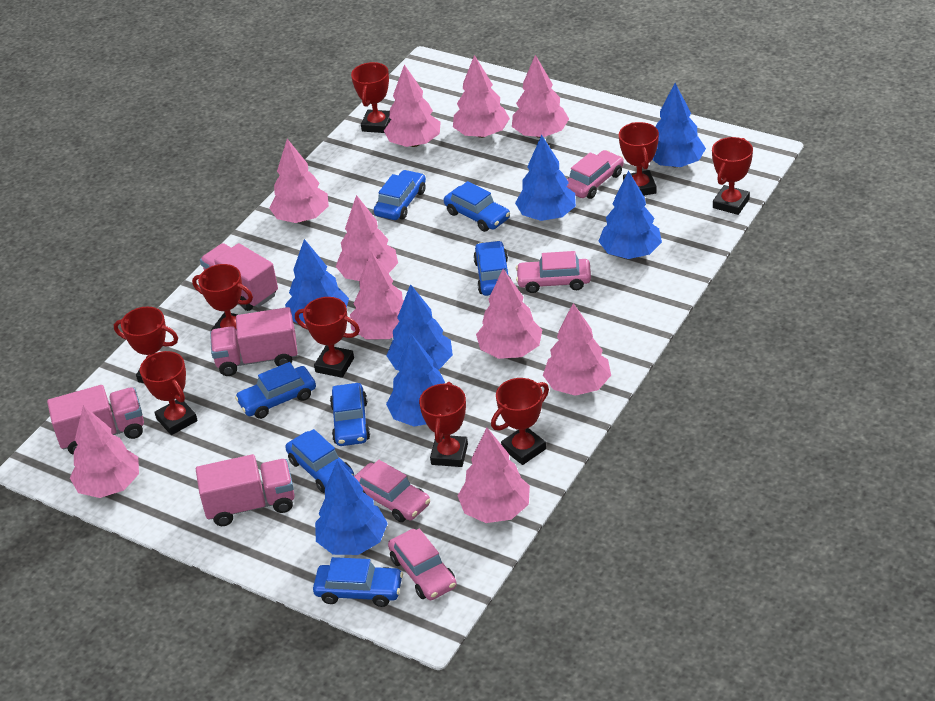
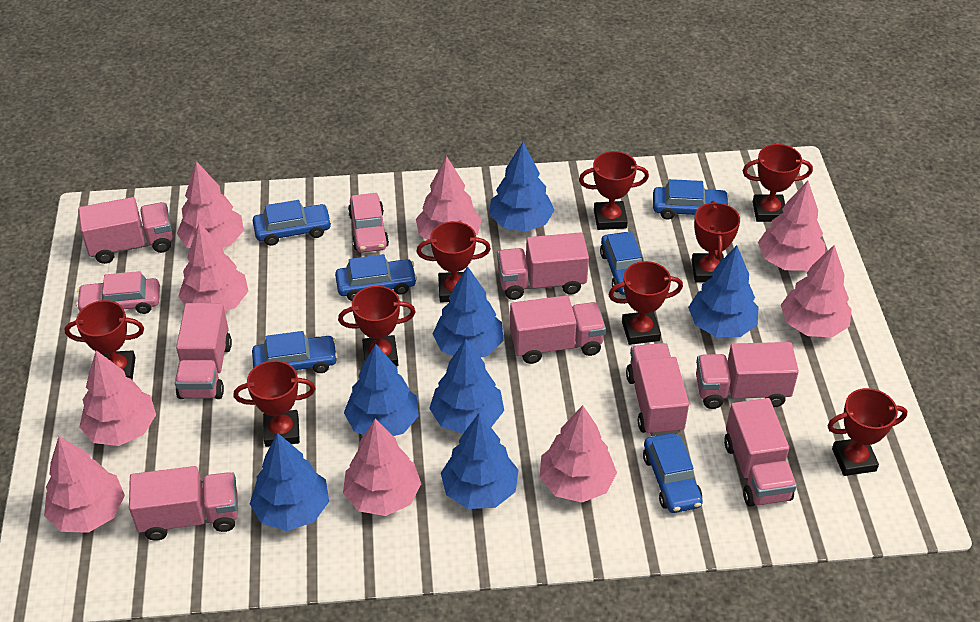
blue car: [235,362,316,419] [285,429,354,493] [313,557,403,607] [330,383,370,446] [374,170,426,220] [444,181,510,232] [473,241,511,296] = 7 -> [252,331,338,373] [253,200,332,246] [335,254,417,301] [600,232,642,295] [643,433,703,513] [653,179,729,220] = 6
pink car: [354,460,430,522] [388,529,457,600] [516,251,591,293] [567,150,624,199] = 4 -> [76,271,160,314] [348,193,389,253] = 2
pink tree: [70,405,139,498] [269,139,329,223] [336,195,398,281] [350,252,404,339] [384,65,440,147] [453,55,510,138] [458,428,530,523] [476,269,542,359] [512,55,569,138] [543,303,611,396] = 10 -> [44,436,125,533] [79,350,156,446] [177,161,244,248] [178,223,248,311] [343,419,422,516] [416,156,482,240] [539,405,617,503] [758,181,825,271] [781,245,851,337] = 9
pink truck: [47,385,144,455] [196,454,295,526] [200,243,278,311] [210,307,297,376] = 4 -> [78,197,173,264] [129,466,238,541] [175,303,232,399] [497,232,589,300] [510,295,606,364] [626,343,689,436] [696,342,799,409] [724,398,797,507] = 8

